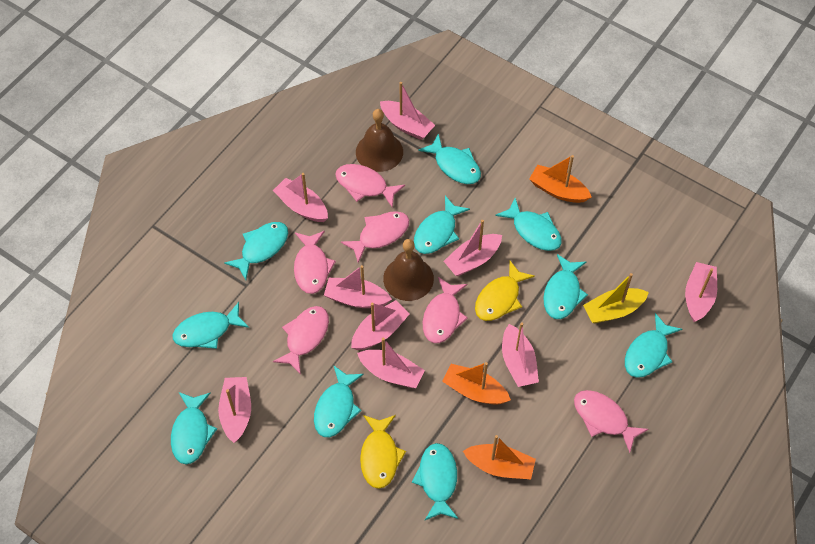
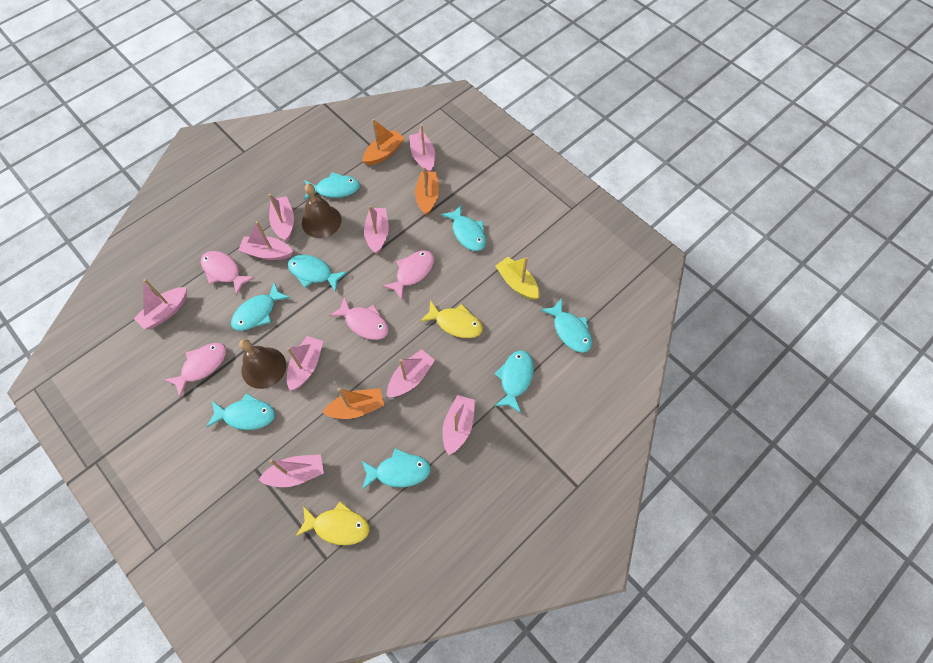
pink fish: [273,306,329,375] [294,231,336,294] [335,164,405,207] [341,211,409,263] [423,277,468,343] [574,390,649,453] = 6 -> [164,343,226,398] [201,251,255,295] [329,296,389,340] [382,250,434,300] = 4
turquoise fish: [171,392,217,464] [173,302,249,349] [224,222,288,280] [314,366,364,437] [412,443,458,520] [414,196,470,254] [418,133,481,184] [495,198,562,251] [543,254,588,319] [625,313,682,378] = 10 -> [206,393,275,430] [231,282,291,331] [288,255,348,292] [304,172,360,200] [361,448,431,490] [441,204,486,251] [495,350,534,413] [541,298,592,353] = 8

